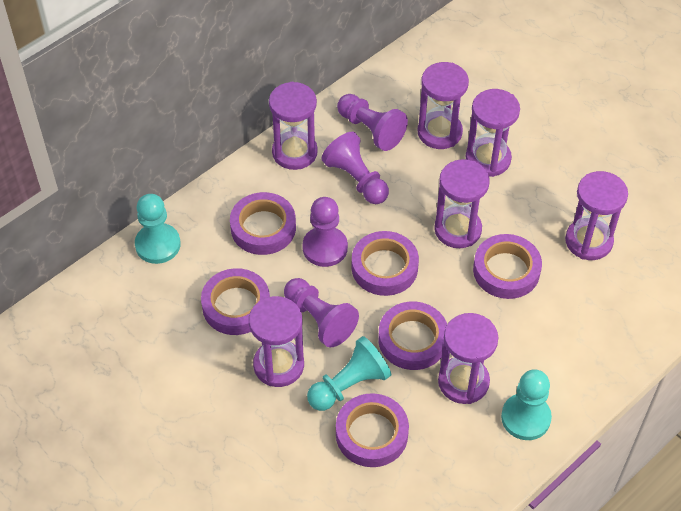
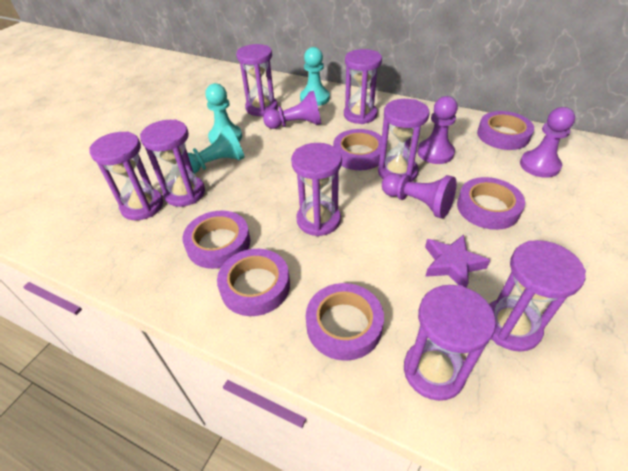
purple hourglass: [249,296,304,387] [269,82,318,170] [418,62,469,149] [434,159,490,248] [438,313,498,404] [466,89,520,177] [565,171,628,260] = 7 -> [89,131,163,220] [140,119,205,207] [236,44,278,116] [291,143,342,236] [344,49,382,124] [378,99,430,182] [404,285,496,401] [489,240,586,352] = 8
purple star: none = 0 -> [425,235,490,288] = 1

